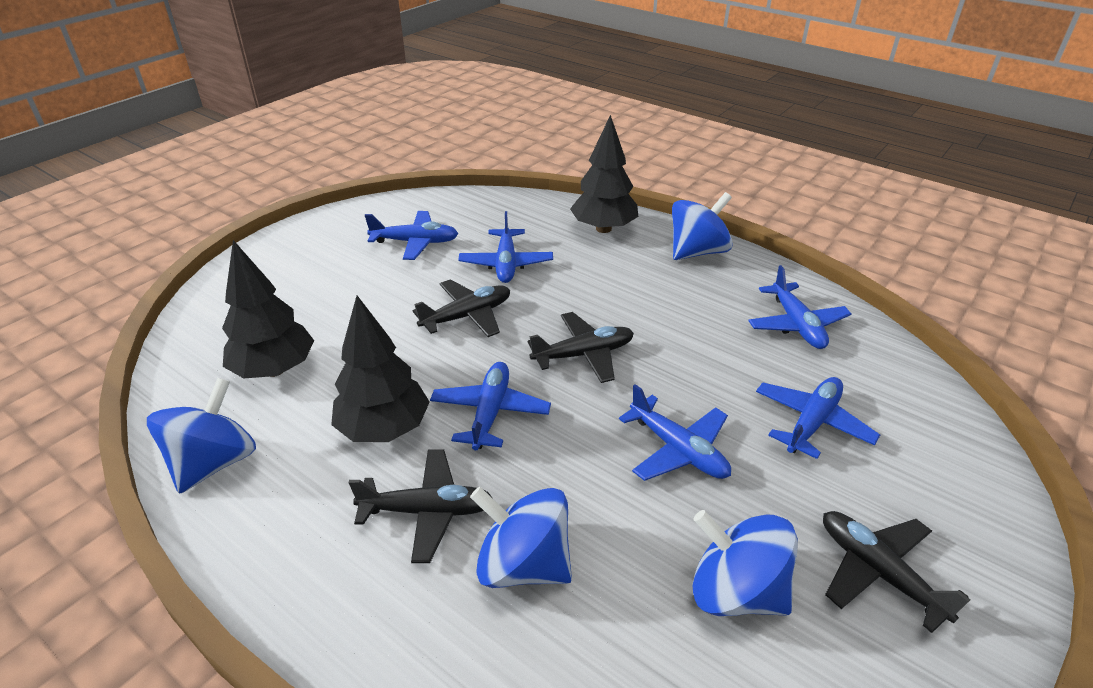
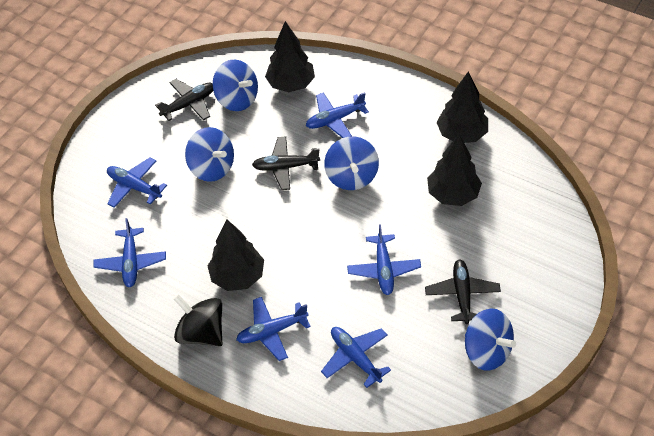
black plane: [349,449,491,563] [413,279,510,337] [528,312,634,383] [823,511,970,633] = 4 -> [155,79,213,121] [252,136,320,190] [425,259,501,324] = 3
black spinning top: none = 0 -> [174,294,222,346] = 1
black tree: [222,240,314,378] [331,296,430,442] [570,115,638,233] = 3 -> [208,219,264,291] [265,21,315,92] [427,134,482,206] [436,72,488,143] = 4

